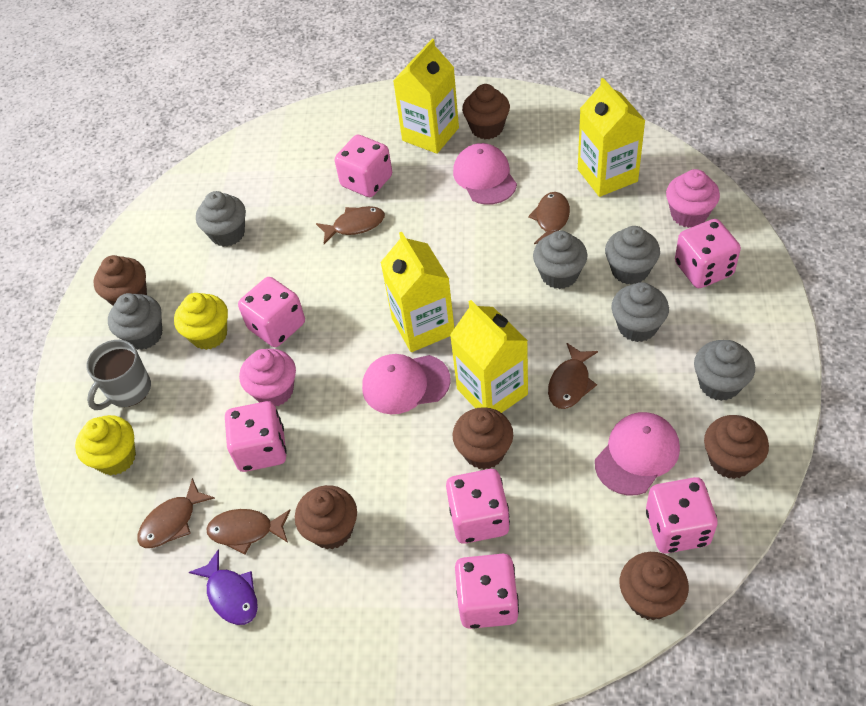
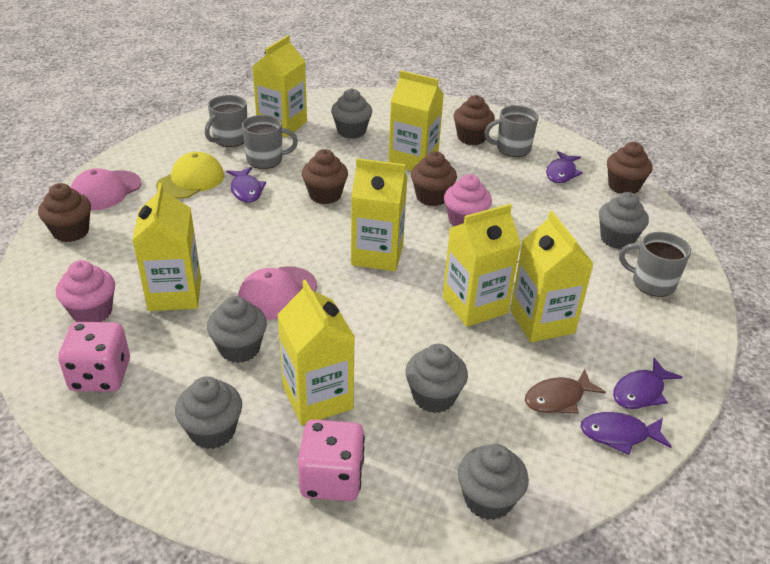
brown cupcake: [93,255,147,306] [295,485,357,549] [453,407,513,470] [462,84,510,139] [620,552,689,621] [704,415,769,479] = 6 -> [38,183,91,242] [302,149,348,204] [411,151,457,206] [454,95,495,145] [607,142,652,194] = 5
brown fish: [137,478,215,548] [206,509,291,555] [316,206,385,244] [528,192,570,244] [548,343,598,409] = 5 -> [525,369,606,414] = 1
grey mug: [87,340,151,410] = 1 -> [205,95,247,147] [242,115,298,169] [484,105,539,157] [619,232,691,297] = 4
pink cap: [362,354,451,414] [453,143,517,205] [595,412,680,495] = 3 -> [71,168,141,210] [238,266,317,320] = 2
pink dice: [225,401,287,472] [238,277,305,347] [335,135,392,197] [446,469,510,544] [455,554,519,629] [646,477,718,554] [675,219,741,288] = 7 -> [58,322,130,392] [298,419,365,501] = 2
purple fish: [189,549,258,625] = 1 -> [226,167,266,203] [546,151,583,183] [580,412,672,455] [613,358,682,409] = 4
yellow cap: none = 0 -> [156,152,224,199] = 1
yellow carton: [380,232,454,352] [393,39,459,154] [450,300,528,413] [578,78,646,197] = 4 -> [132,183,201,311] [252,35,307,137] [277,280,355,425] [351,158,407,271] [388,70,444,171] [443,204,521,327] [510,211,594,342] = 7
yellow cupcake: [75,415,136,475] [174,293,228,350] = 2 -> none = 0

